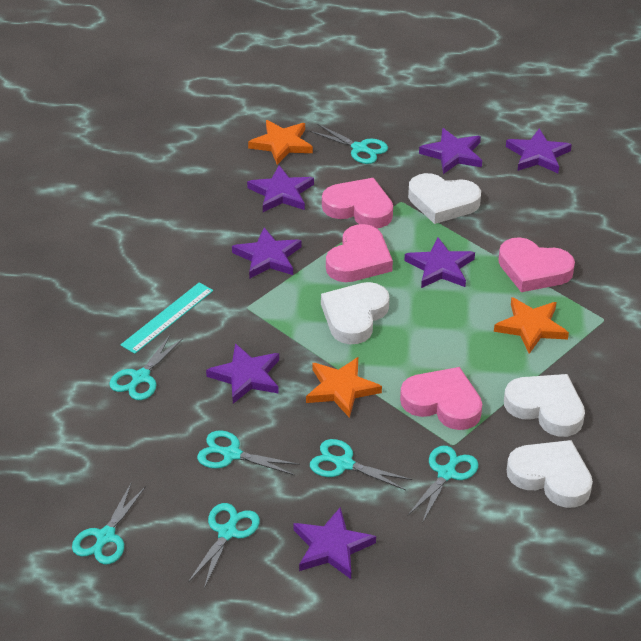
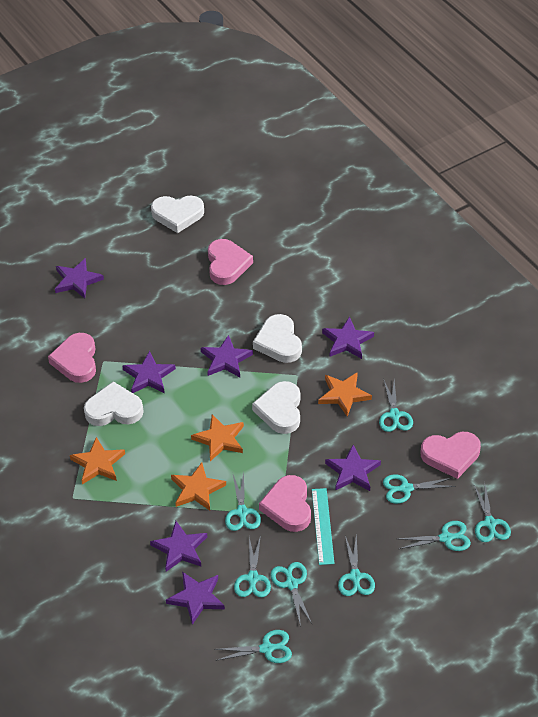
orange star: [248,120,313,165] [306,357,382,418] [494,297,569,354] = 3 -> [70,437,125,484] [171,463,226,511] [191,414,244,461] [318,372,372,417] = 4
turquoise scissors: [72,484,146,564] [109,335,183,400] [188,503,260,588] [197,430,300,475] [310,124,388,164] [310,439,412,490] [408,446,478,523] = 7 -> [214,630,292,663] [225,472,261,531] [234,535,271,597] [270,562,312,627] [338,533,375,596] [379,379,413,432] [383,474,455,504] [398,521,471,551] [474,485,511,542] = 9

